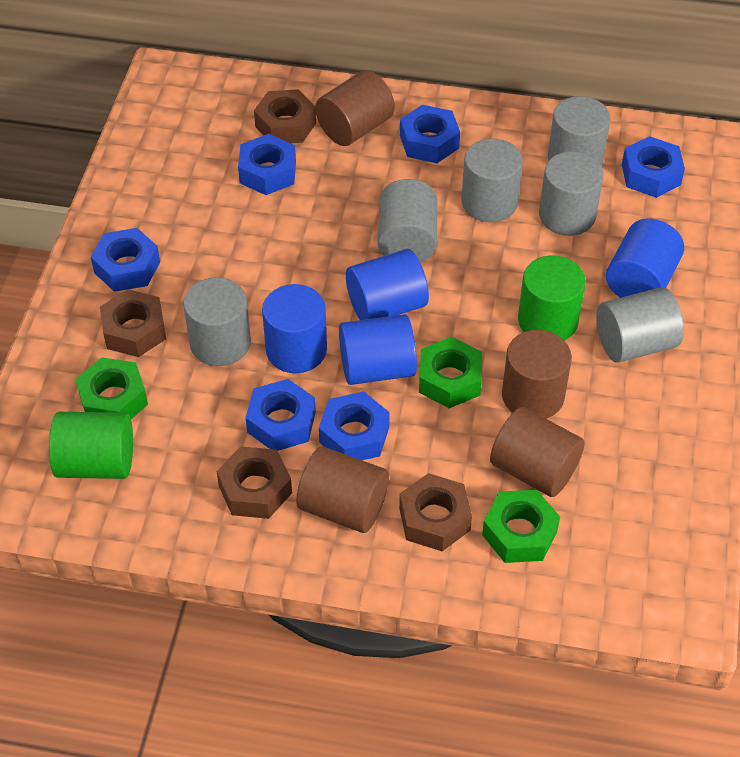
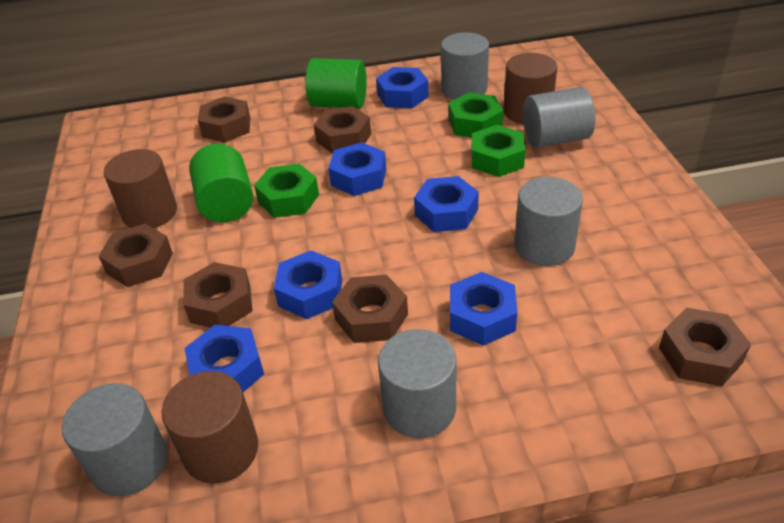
blue cylinder: [262,284,327,373] [339,314,417,385] [346,249,429,320] [606,219,684,298] = 4 -> none = 0
brown cylinder: [296,446,389,533] [315,70,395,146] [490,407,585,497] [502,330,572,419] = 4 -> [104,149,177,228] [161,371,258,484] [503,53,557,124] = 3
brown nut: [100,289,166,357] [217,446,292,519] [254,89,316,143] [399,473,472,551] = 4 -> [98,224,173,287] [183,262,253,328] [198,96,250,143] [314,106,371,154] [332,275,408,343] [659,308,751,386] = 6
grey cylinder: [183,277,251,366] [378,179,437,262] [461,139,523,222] [539,151,604,236] [548,96,611,166] [596,287,684,363] = 6 -> [62,383,168,496] [378,329,456,438] [441,32,489,100] [514,177,583,266] [523,87,595,148] = 5

